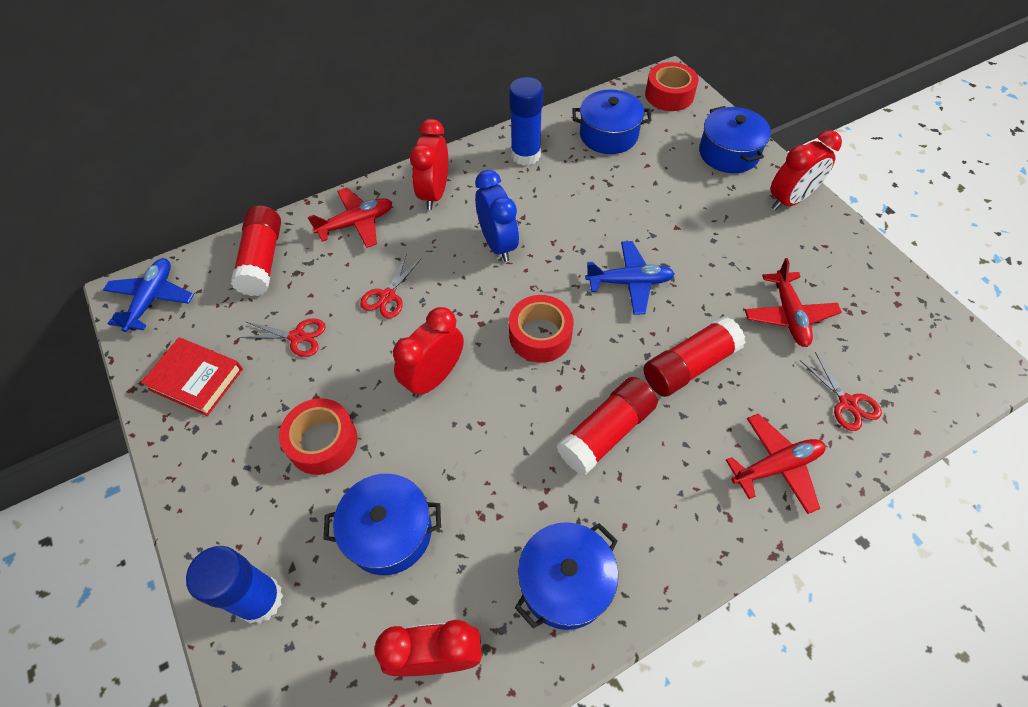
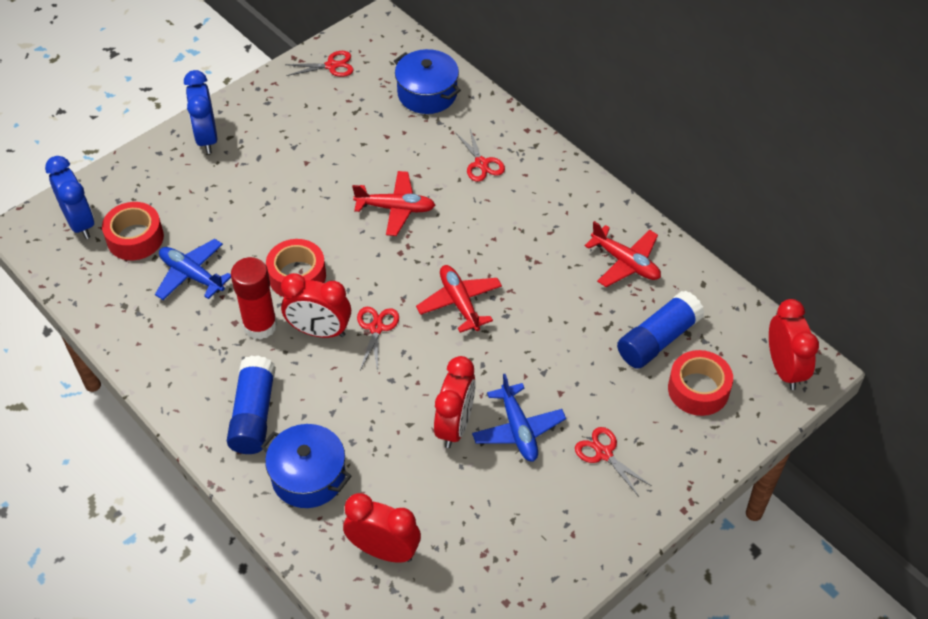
blue clock: [475,170,519,262] = 1 -> [45,156,94,239] [184,70,217,154] = 2
blue pot: [323,474,441,575] [515,522,618,630] [572,89,652,154] [699,106,771,173] = 4 -> [261,424,351,508] [394,49,461,114] = 2
red book: [141,337,243,416] = 1 -> none = 0
red glue stick: [231,206,281,296] [556,377,658,475] [643,316,746,397] = 3 -> [231,257,277,340] = 1
red scissors: [239,318,326,357] [360,255,421,318] [800,352,882,431] = 3 -> [285,51,354,77] [357,307,399,372] [455,129,505,182] [575,427,652,497] = 4

